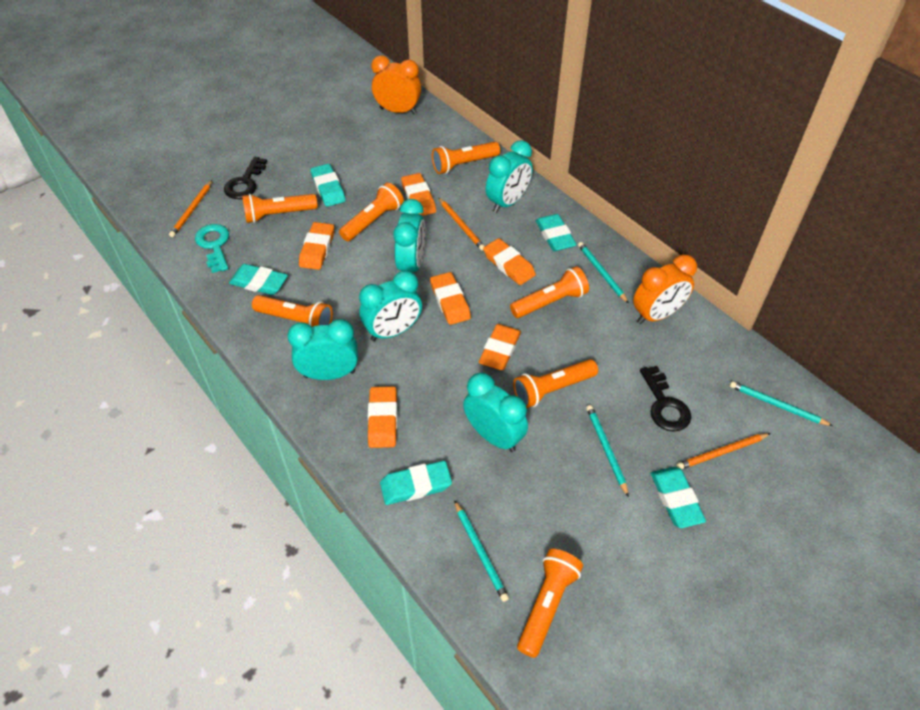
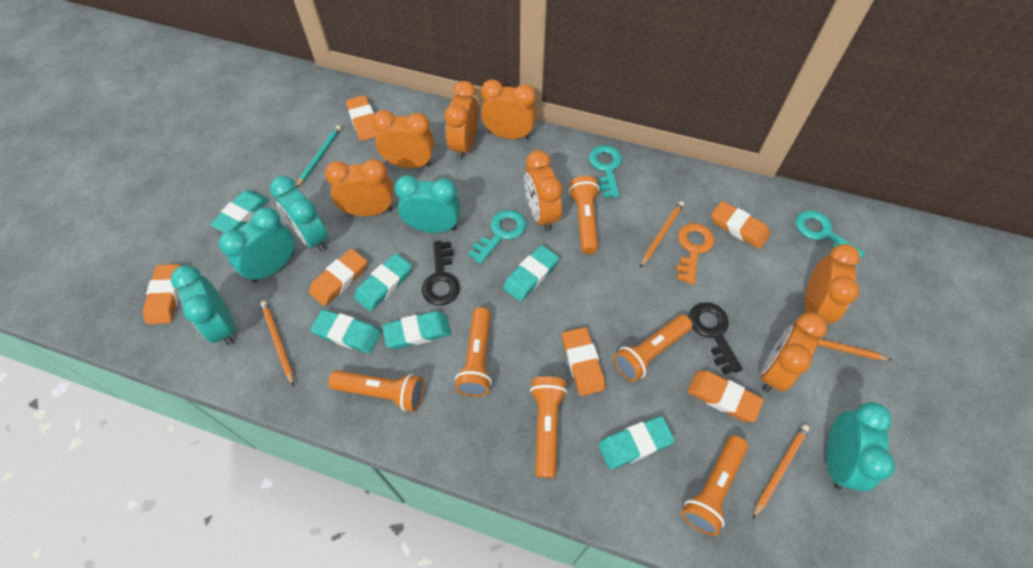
orange clock: [371,55,421,114] [633,254,697,324] = 2 -> [325,159,393,216] [372,110,435,168] [444,81,478,160] [481,79,537,140] [524,150,562,232] [761,312,827,392] [805,244,860,323] = 7
orange flashlight: [242,194,318,223] [252,295,333,327] [339,183,404,241] [432,142,500,174] [510,266,589,318] [513,359,598,408] [517,549,583,658] = 7 -> [328,370,424,411] [455,308,492,397] [530,376,567,478] [569,176,600,254] [613,315,693,382] [681,436,748,536] = 6
orange key: none = 0 -> [676,223,715,285] = 1
orange pencil: [169,180,212,237] [438,197,485,251] [677,433,771,470] = 3 -> [260,301,294,386] [640,201,684,268] [753,425,810,518] [783,331,892,360] = 4
turquoise eraser: [229,264,288,295] [310,164,346,207] [380,461,452,505] [536,214,577,251] [651,467,706,528] = 5 -> [210,190,269,233] [311,309,381,354] [354,253,412,311] [382,311,451,349] [503,245,559,302] [598,416,675,470] = 6
turquoise key: [195,224,229,273] = 1 -> [468,210,526,264] [589,145,622,198] [796,210,865,258] = 3
turquoise pencil: [454,500,509,602] [578,242,629,304] [586,405,629,497] [730,381,833,426] = 4 -> [295,125,341,188] = 1

